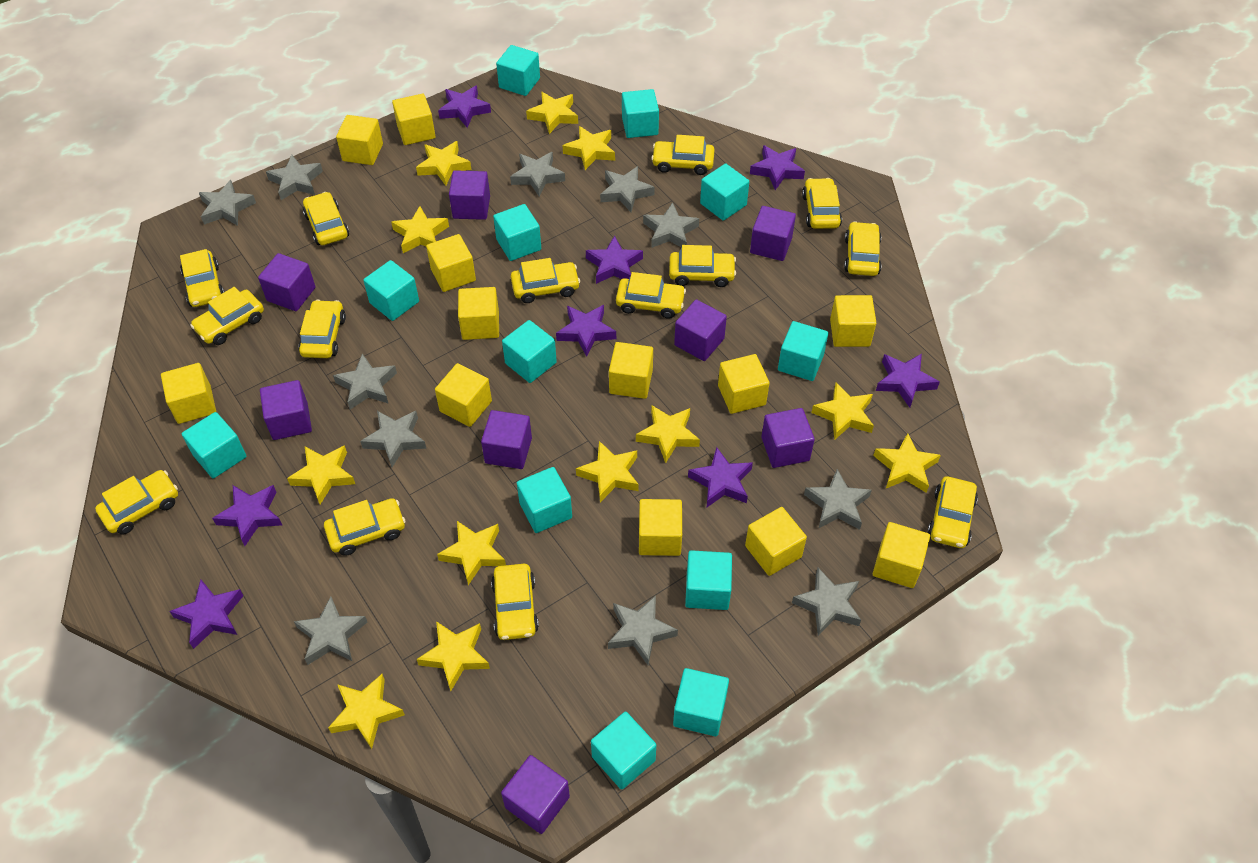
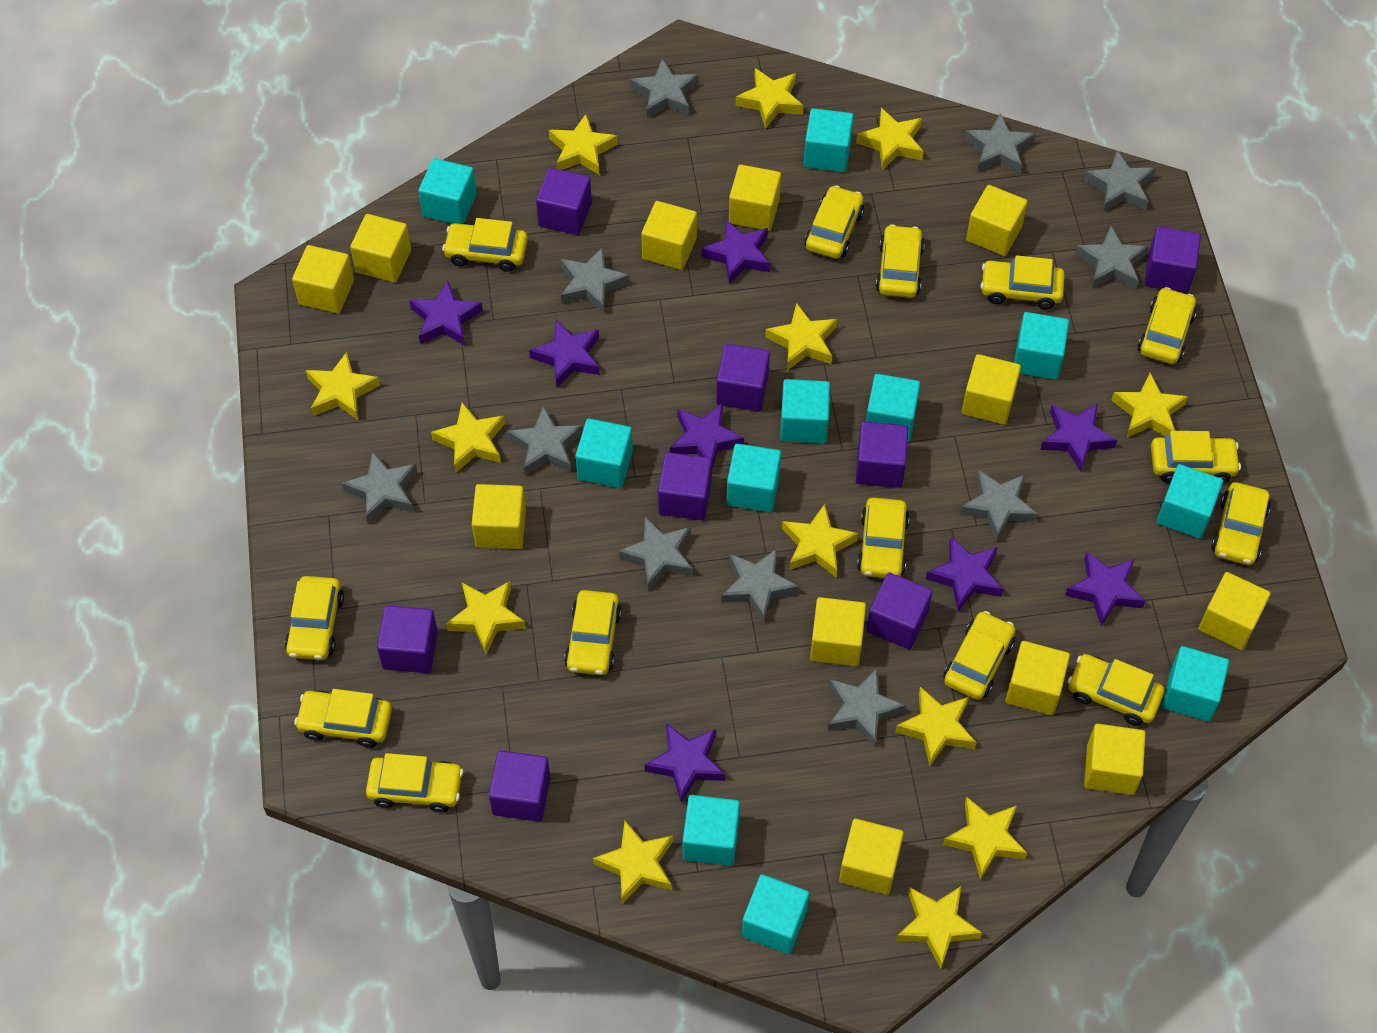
turquoise cube: [182,412,247,478] [363,260,419,321] [493,204,541,261] [496,45,540,96] [502,320,557,383] [517,467,572,533] [591,712,656,790] [622,89,659,138] [673,668,729,736] [685,550,732,610] [700,163,749,221] [778,321,829,381] = 12 -> [418,158,477,224] [575,418,633,488] [683,795,740,866] [726,444,781,512] [742,874,809,954] [780,379,830,444] [804,108,853,172] [866,374,920,442] [1014,312,1069,380] [1157,464,1223,539] [1162,646,1229,721] = 11
yellow star: [287,445,355,504] [328,674,405,749] [391,206,449,253] [416,141,471,186] [416,621,490,691] [437,521,506,585] [526,92,578,134] [563,126,615,170] [576,441,639,502] [636,405,700,463] [811,382,874,440] [873,433,941,493] = 12 -> [306,352,380,420] [431,402,505,473] [446,581,526,655] [549,114,618,175] [593,821,673,904] [736,68,803,129] [765,303,837,370] [782,504,859,577] [856,108,924,170] [895,687,976,766] [896,886,982,969] [943,796,1027,880] [1111,373,1188,438] = 13

